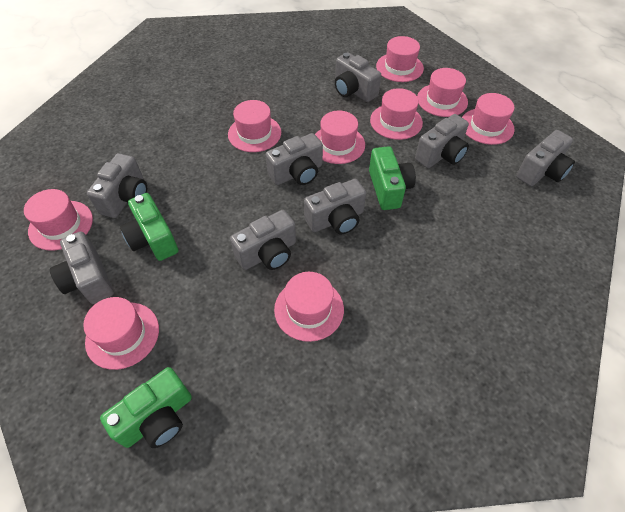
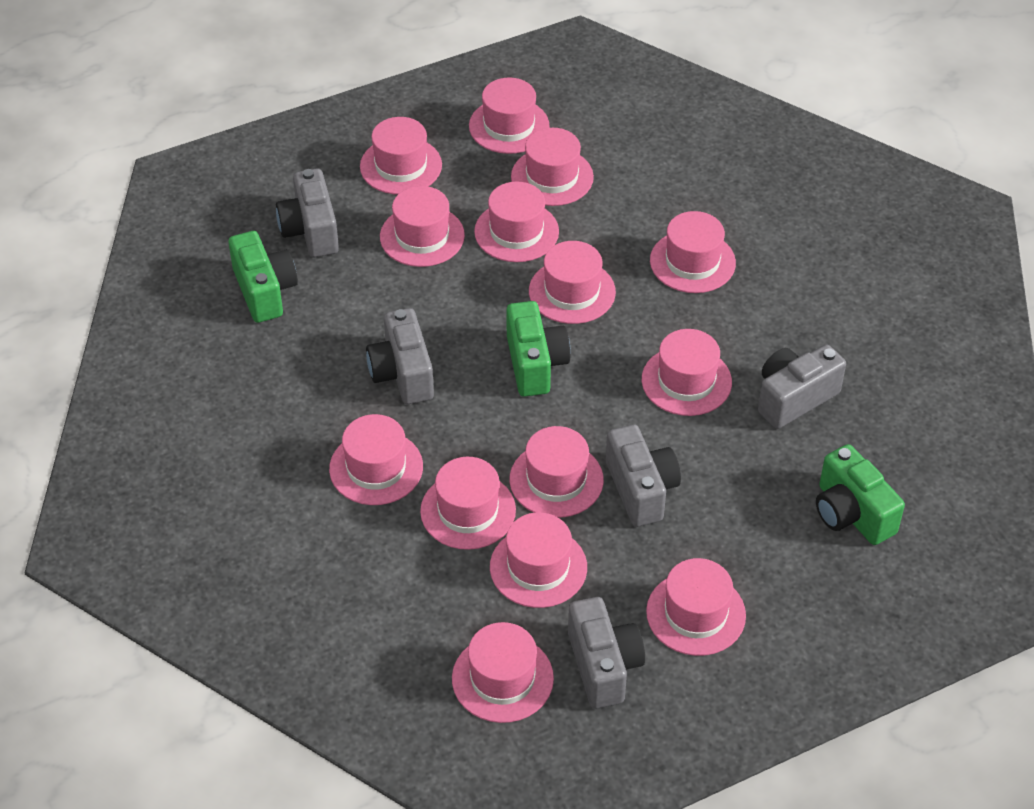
grey camera: [50,231,114,304] [87,153,147,218] [230,210,296,270] [266,133,323,185] [304,179,366,235] [335,52,381,102] [415,114,469,168] [516,130,575,186] = 8 -> [276,168,339,257] [366,308,434,404] [568,597,645,709] [606,424,681,527] [758,344,846,429] = 5
pink hat: [24,189,93,251] [83,297,159,370] [228,100,281,152] [274,272,344,342] [315,111,365,164] [370,88,423,140] [376,36,424,82] [417,68,468,117] [462,93,514,145] = 9 -> [329,414,423,505] [360,117,442,194] [380,186,465,267] [420,457,516,550] [452,622,554,723] [469,78,550,154] [474,182,559,262] [490,512,587,608] [509,426,604,518] [511,128,594,206] [529,241,616,324] [642,329,732,416] [646,558,746,656] [650,211,736,293] = 14

